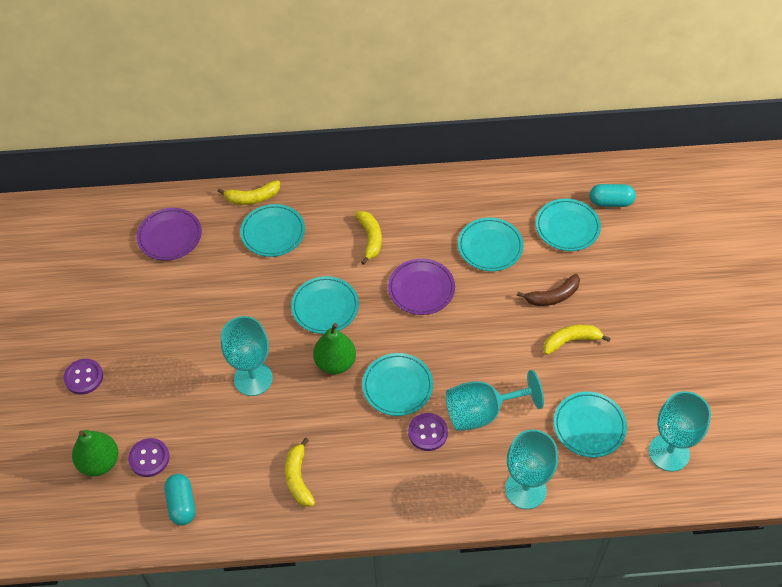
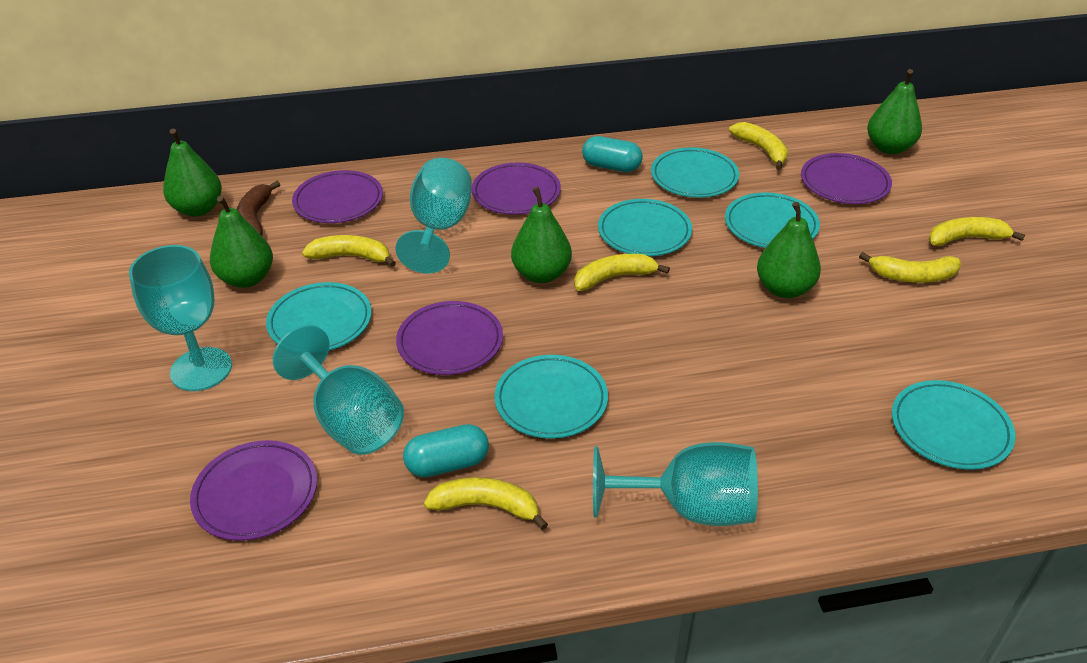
green pear: [72,430,118,476] [313,323,356,374] = 2 -> [163,129,222,216] [210,196,273,288] [511,187,572,283] [757,202,821,298] [867,69,922,154] = 5
purple button: [63,359,103,395] [128,438,169,477] [408,413,448,451] = 3 -> none = 0
purple plate: [137,208,202,261] [388,258,455,315] = 2 -> [190,440,317,541] [292,170,383,223] [396,301,503,375] [472,163,561,215] [801,153,892,204] = 5
yellow banana: [217,180,280,205] [285,438,315,507] [356,211,382,265] [543,324,611,355] = 4 -> [302,235,396,267] [424,477,548,530] [574,254,670,291] [729,122,788,170] [859,252,961,283] [929,217,1025,246] = 6

